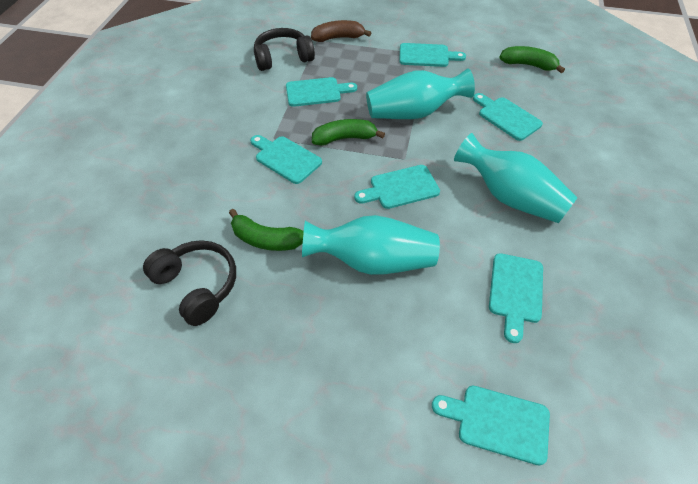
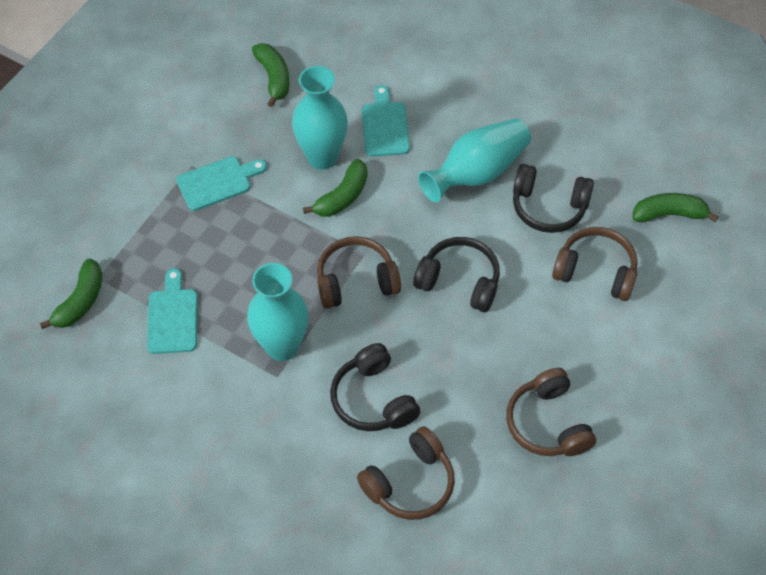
black headphones: [143,240,236,326] [254,28,315,71] = 2 -> [330,343,420,431] [413,237,500,312] [513,164,594,233] = 3
brown banana: [311,20,371,42] = 1 -> none = 0
brown headphones: none = 0 -> [317,236,401,309] [357,426,455,520] [506,368,596,456] [552,227,638,301] = 4
green banana: [229,209,304,251] [312,119,385,146] [499,46,565,73] = 3 -> [40,258,102,329] [252,43,289,107] [303,159,368,217] [633,193,719,222] = 4
turquoise cutting board: [250,135,322,184] [286,77,357,107] [354,165,440,209] [399,43,466,67] [432,386,550,465] [473,93,543,141] [489,253,543,343] = 7 -> [147,268,197,354] [176,156,267,211] [362,85,410,156] = 3

